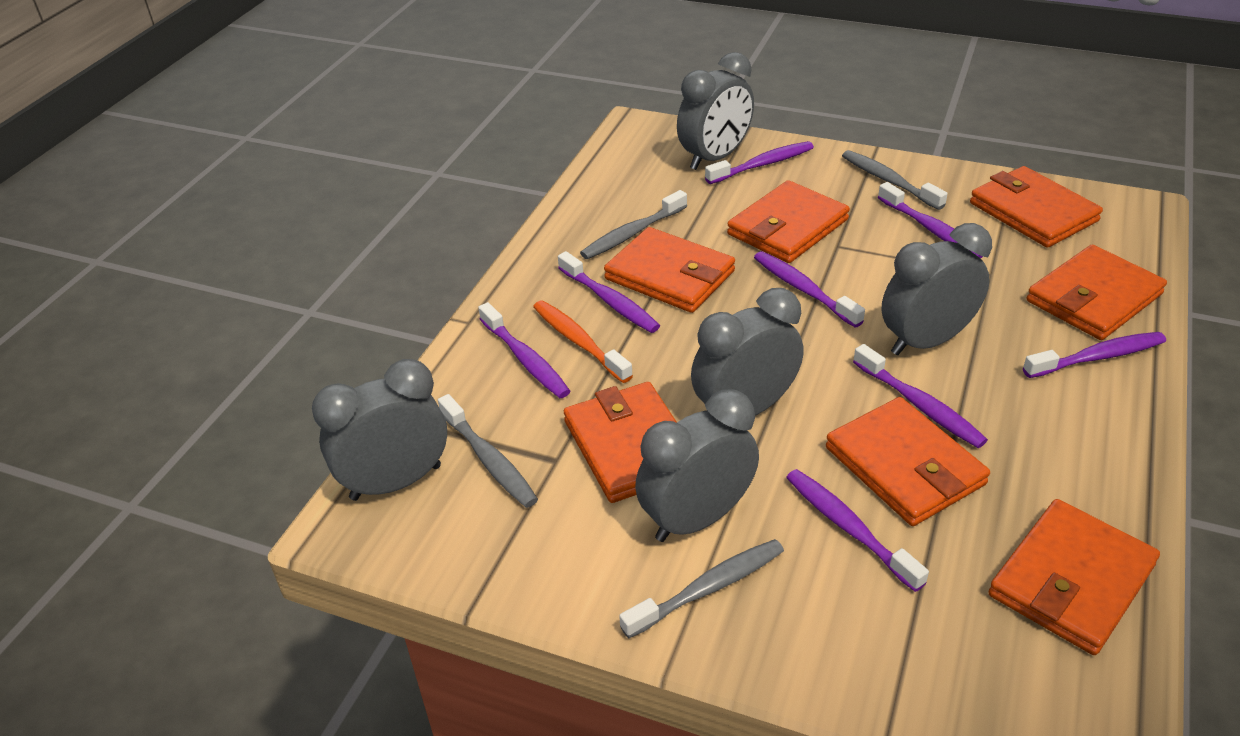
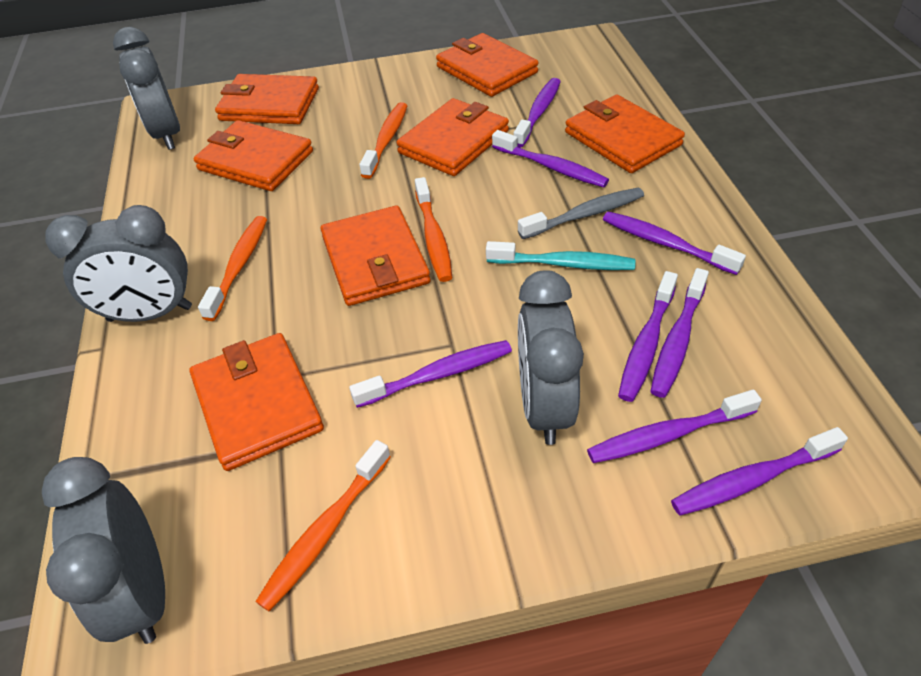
grey clock: [312,359,447,501] [635,389,759,542] [677,52,754,170] [691,288,804,416] [881,223,992,355] = 5 -> [42,457,165,644] [45,205,192,322] [113,27,180,150] [518,270,584,445] = 4
grey toothbrush: [438,394,538,508] [580,190,687,259] [619,539,784,638] [842,150,948,210] = 4 -> [518,188,644,239] = 1
orange toothbrush: [533,300,633,383] = 1 -> [198,216,267,321] [255,440,391,611] [359,102,407,179] [415,177,452,282] = 4
turquoise toothbrush: none = 0 -> [486,241,636,270] = 1

